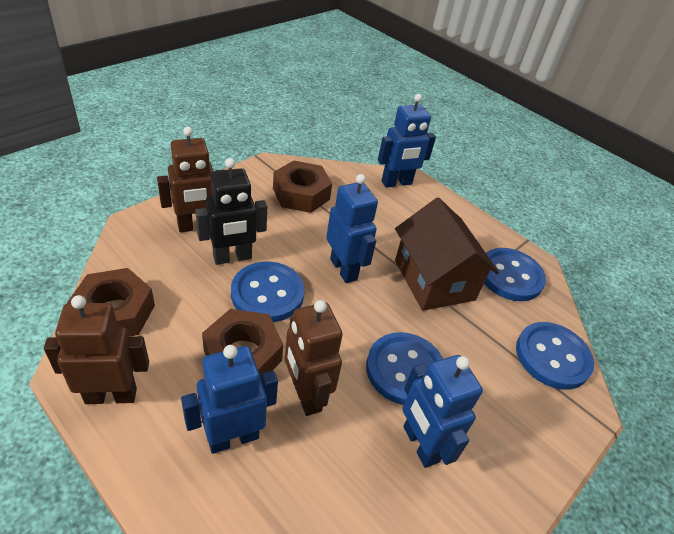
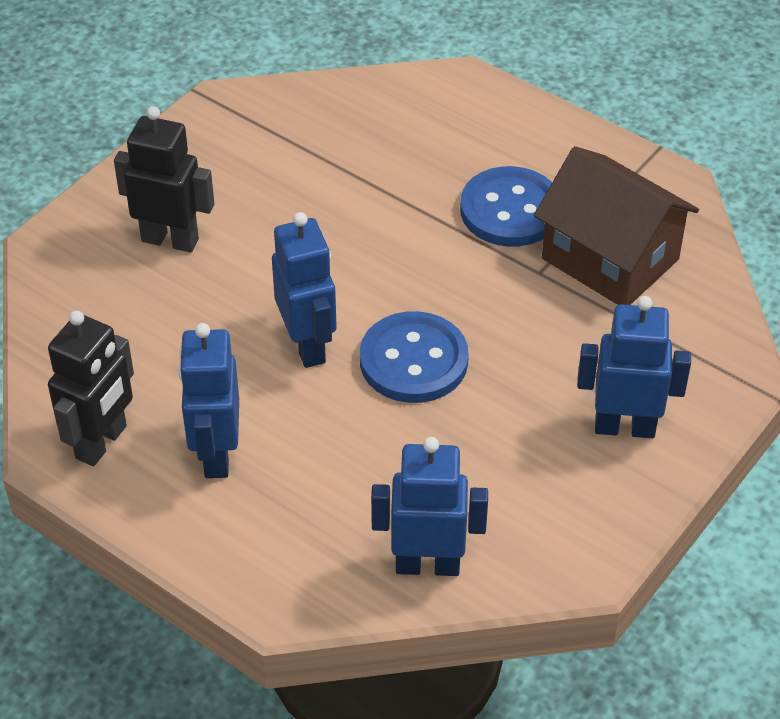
black robot: [195,158,267,265] = 1 -> [48,310,134,466] [114,106,214,253] = 2
blue button: [231,262,305,322] [366,332,443,405] [484,248,546,301] [516,322,594,390] = 4 -> [360,311,469,403] [460,166,552,247] = 2
brown nut: [67,268,155,337] [202,309,283,379] [273,160,332,213] = 3 -> none = 0
brown robot: [44,295,149,404] [157,126,224,232] [285,300,343,416] = 3 -> none = 0

